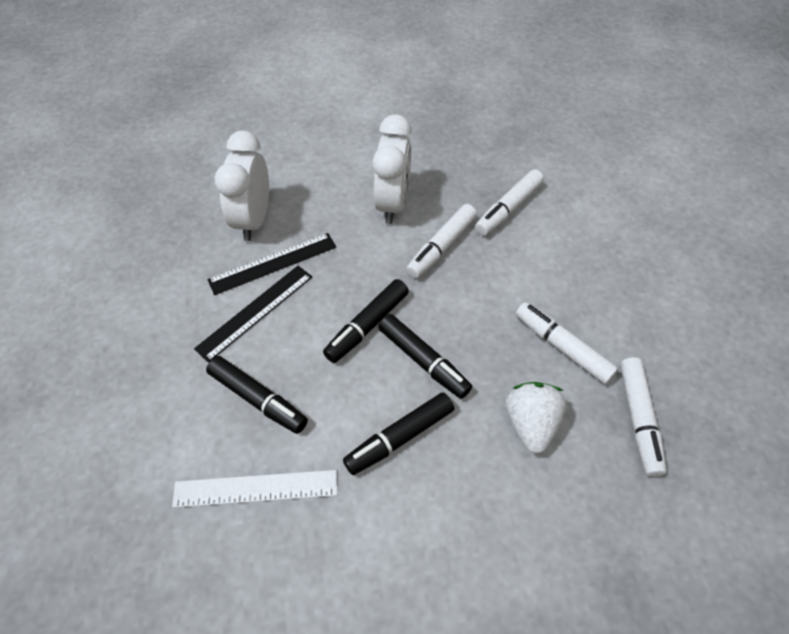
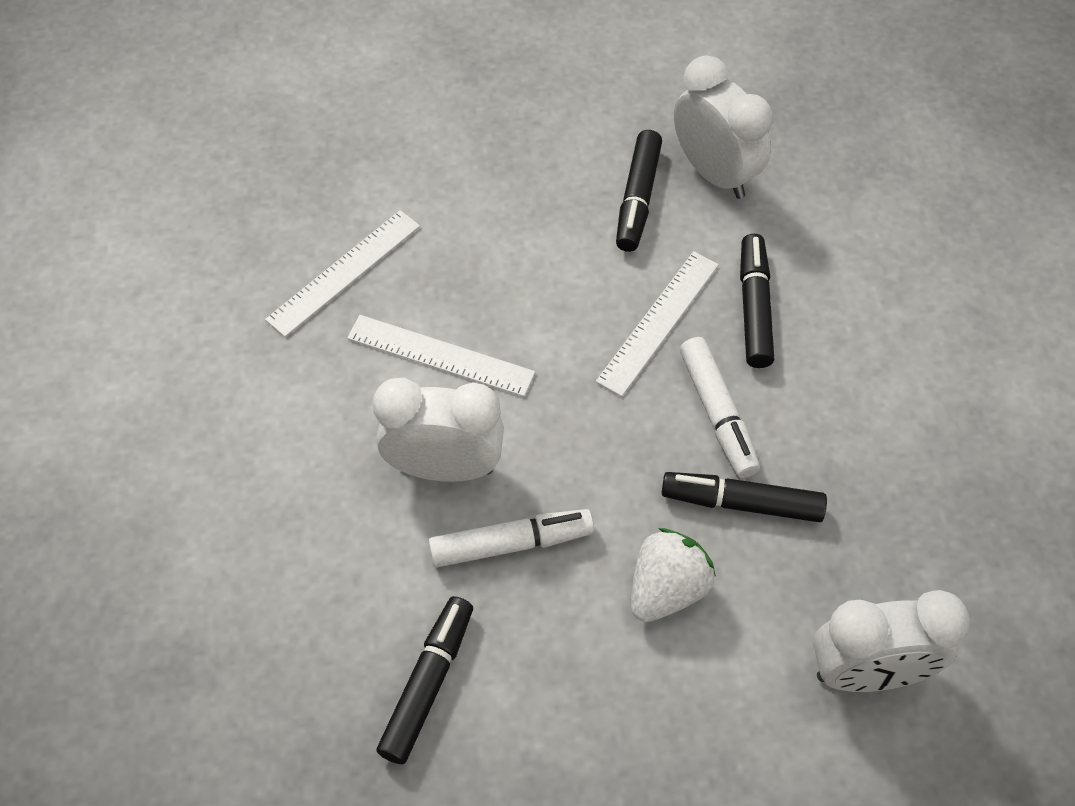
black ruler: [194,266,312,363] [207,233,336,295] = 2 -> none = 0
white clock: [215,131,269,241] [372,114,412,224] = 2 -> [373,378,504,482] [674,56,773,199] [813,590,970,692] = 3
white marker: [406,204,477,278] [475,169,544,236] [516,302,618,384] [620,357,667,477] = 4 -> [428,509,594,568] [680,337,760,478] = 2
white ruler: [172,470,338,508] = 1 -> [265,210,420,337] [347,315,535,397] [596,251,719,397] = 3

